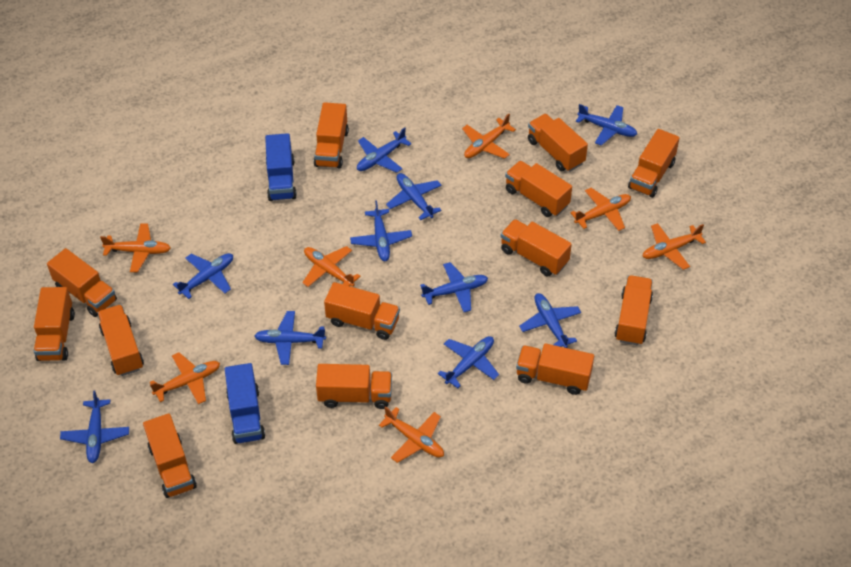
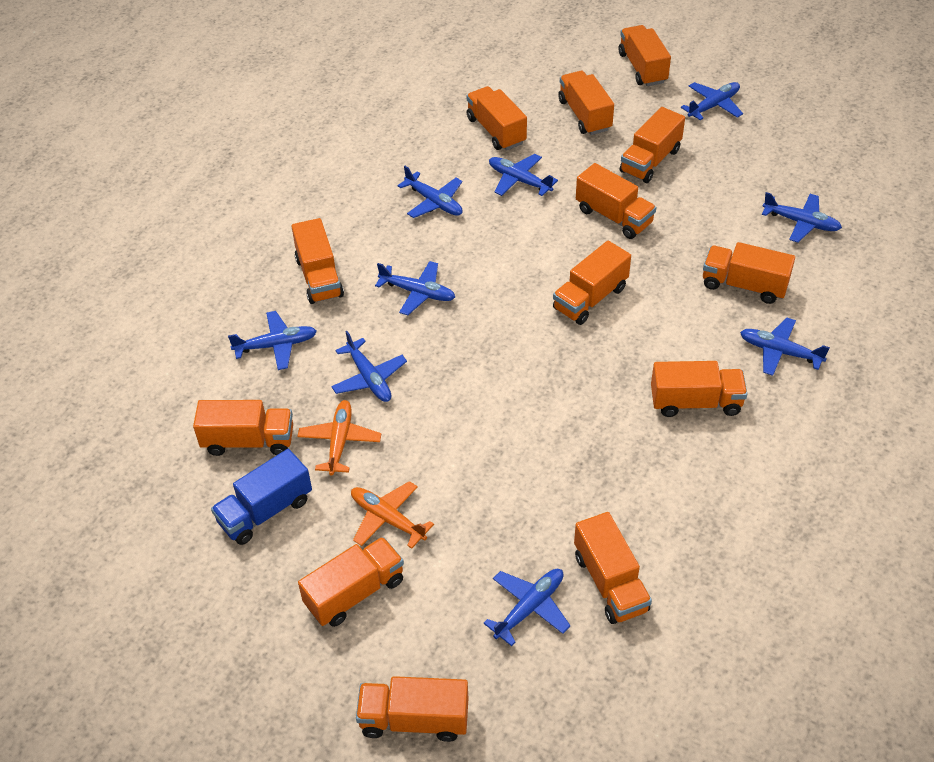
blue plane: [60,390,129,463] [173,253,233,299] [254,311,326,365] [350,200,412,261] [357,127,412,173] [386,173,442,220] [420,262,488,312] [438,336,499,388] [519,293,581,348] [576,104,637,146] = 10 -> [228,311,317,370] [331,331,407,402] [375,261,455,315] [398,166,463,218] [483,569,571,646] [489,154,558,196] [681,82,743,120] [740,317,830,376] [762,192,842,242] = 9
blue truck: [225,363,265,444] [265,133,297,201] = 2 -> [211,449,312,545] = 1
orange plane: [100,223,171,272] [150,352,220,404] [302,246,361,287] [379,406,444,463] [462,114,516,159] [570,188,631,231] [642,223,706,270] = 7 -> [297,400,381,476] [351,481,434,549] = 2

